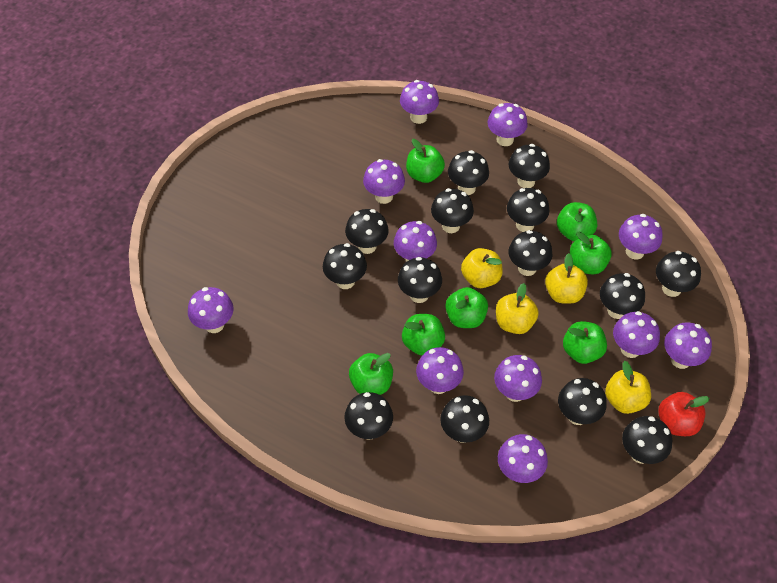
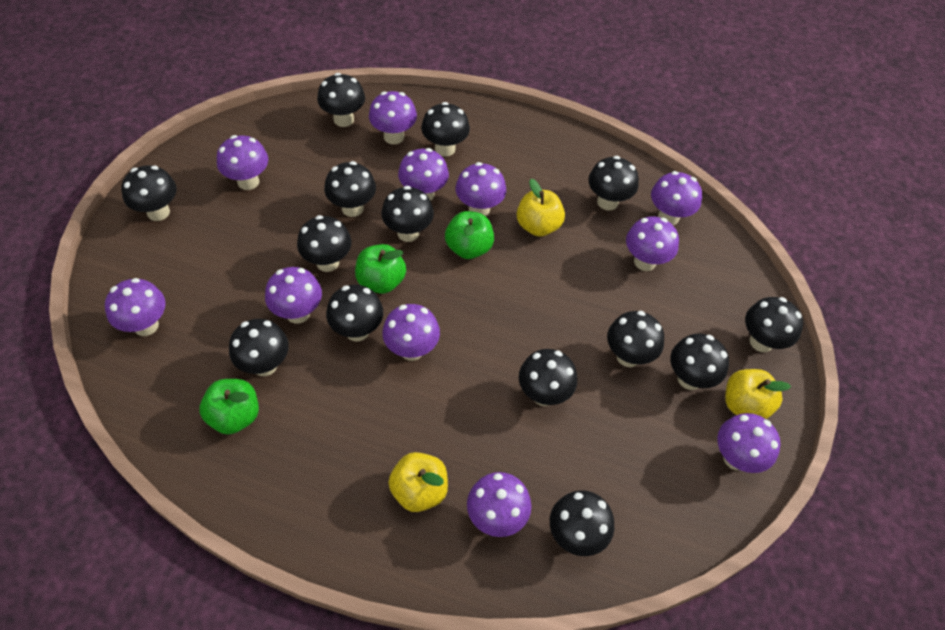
green apple: [349,353,393,395] [402,314,445,355] [406,139,445,183] [445,287,488,328] [557,202,597,241] [563,321,607,364] [570,232,612,274] = 7 -> [199,379,259,435] [355,244,406,294] [445,211,494,259] = 3
red apple: [658,392,709,436] = 1 -> none = 0
yellow apple: [461,248,503,288] [496,283,539,334] [545,253,588,304] [605,361,651,414] = 4 -> [388,452,448,512] [517,179,565,237] [725,369,791,419] = 3

